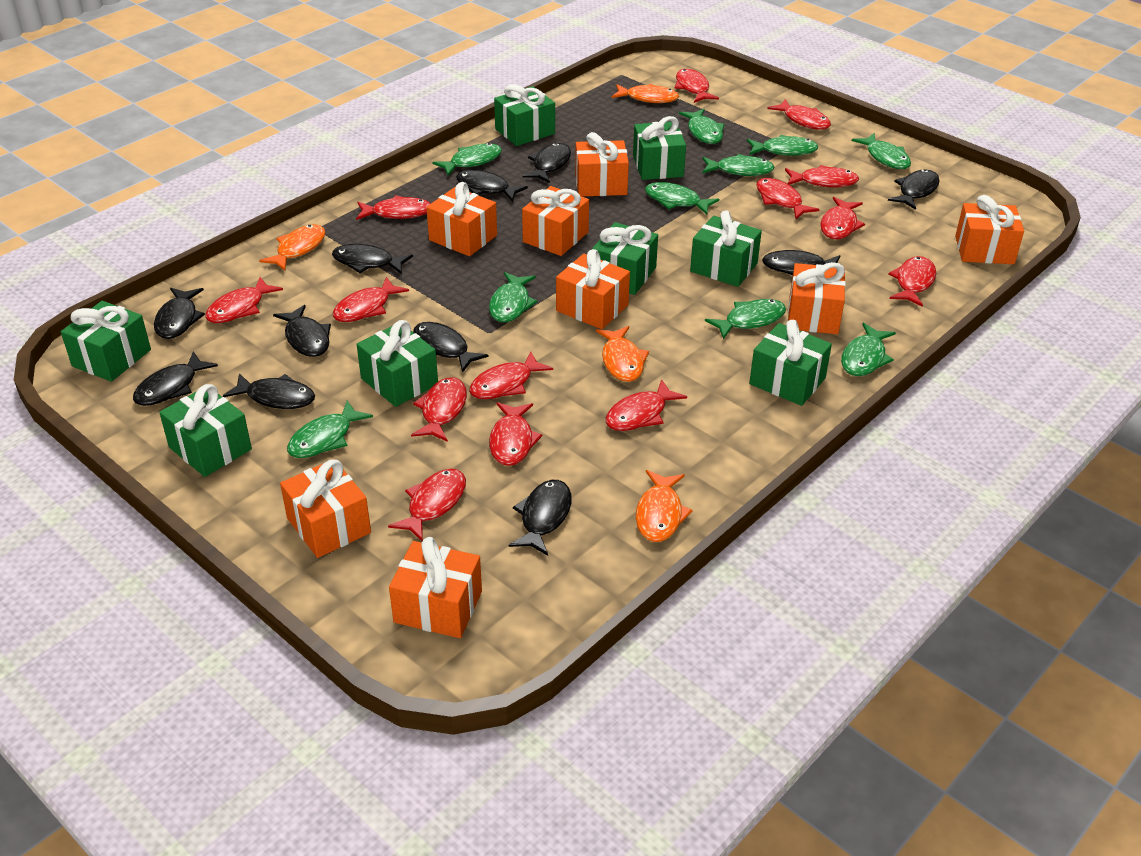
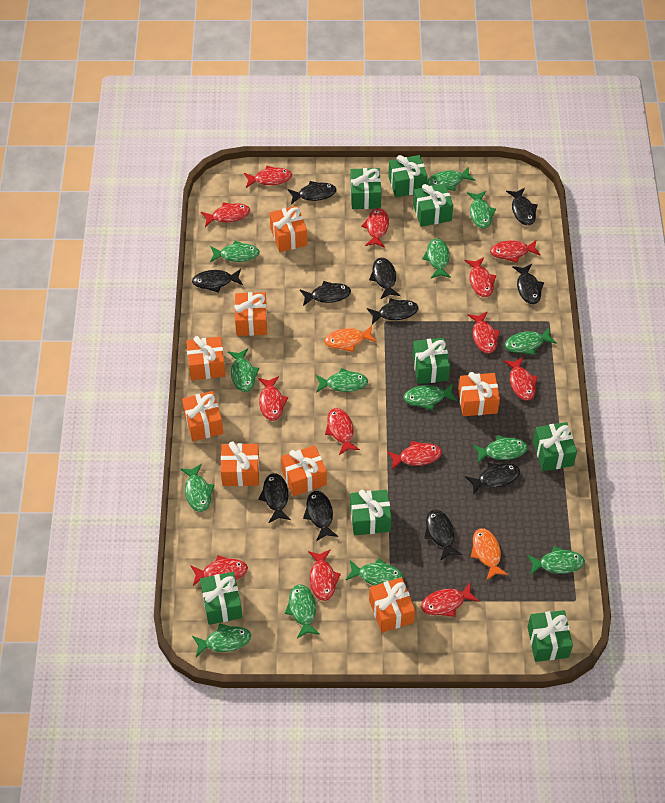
green fish: [287,401,373,458] [432,143,502,176] [489,272,538,322] [645,182,719,215] [679,109,724,144] [702,154,775,176] [705,299,786,339] [747,135,818,156] [841,323,896,376] [852,133,911,169] = 10 -> [180,464,214,512] [192,623,251,657] [210,241,260,262] [228,348,259,392] [285,584,320,638] [315,368,368,393] [346,558,404,586] [403,384,457,410] [422,238,451,278] [427,166,476,191] [467,191,496,229] [473,435,528,463] [505,328,557,355] [527,546,585,575] = 14
orange fish: [259,224,325,271] [596,326,649,382] [612,84,679,103] [636,470,693,542] = 4 -> [324,326,377,352] [471,528,508,580] = 2
red fish: [205,277,283,323] [333,277,409,322] [356,195,431,220] [388,469,466,541] [411,377,467,442] [469,352,553,399] [489,402,542,466] [606,379,687,431] [674,69,719,103] [756,178,820,219] [767,99,831,130] [785,165,859,188] [820,197,865,239] [888,256,936,307] = 14 -> [190,555,248,586] [201,202,250,227] [244,166,292,188] [258,376,288,421] [308,549,341,601] [325,408,360,455] [361,208,389,248] [387,441,442,470] [421,583,479,617] [465,257,496,297] [468,311,500,353] [490,239,541,263] [503,357,538,401] = 13

